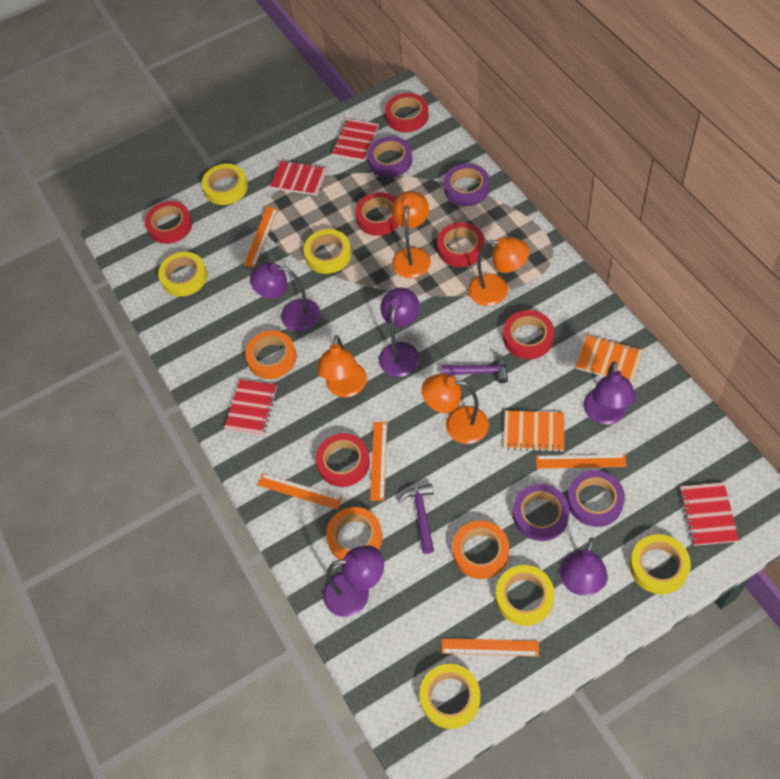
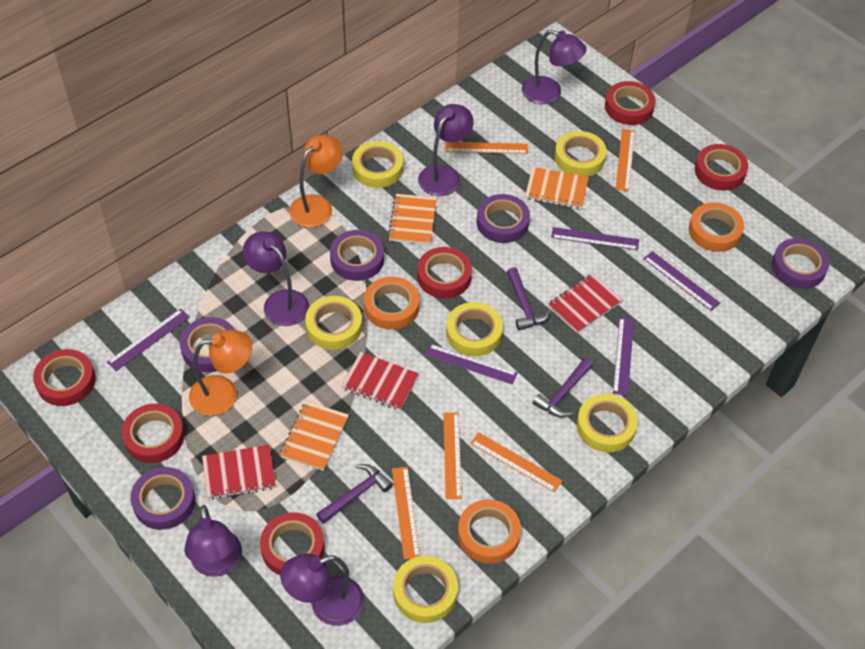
orange lamp: [317,335,367,398] [392,191,431,278] [422,374,489,444] [468,237,530,306] = 4 -> [189,330,252,416] [289,135,343,228] = 2
orange notebook: [504,410,564,452] [576,335,643,384] = 2 -> [280,401,349,471] [388,194,437,245] [525,167,589,209] = 3
purple hammer: [398,484,434,554] [441,352,508,383] = 2 -> [316,464,393,524] [507,267,551,330] [532,358,593,417] = 3
purple ruler: none = 0 -> [107,309,190,371] [425,344,517,385] [551,227,639,250] [613,317,634,396] [643,251,720,311] = 5
purple tape: [367,136,412,178] [444,163,490,206] [513,484,570,541] [567,470,625,527] = 4 -> [130,467,195,530] [180,317,235,372] [330,230,384,281] [477,194,530,243] [772,238,829,289] = 5
red notebook: [224,379,278,436] [270,160,327,195] [331,118,379,161] [679,482,739,546] = 4 -> [202,445,276,500] [341,352,419,410] [548,273,622,333] = 3

